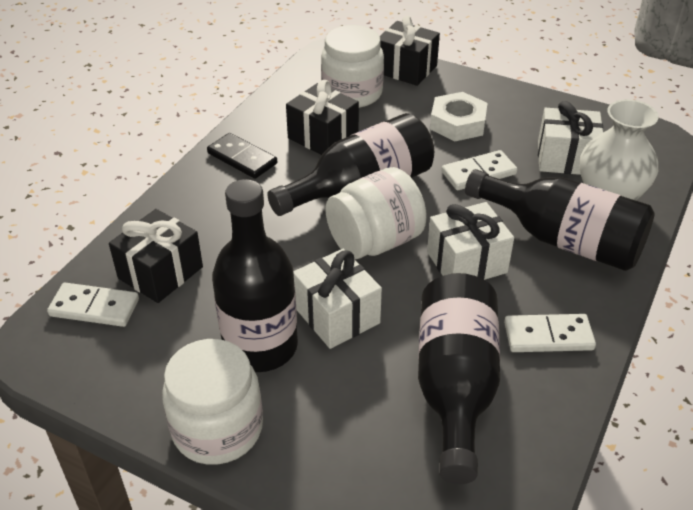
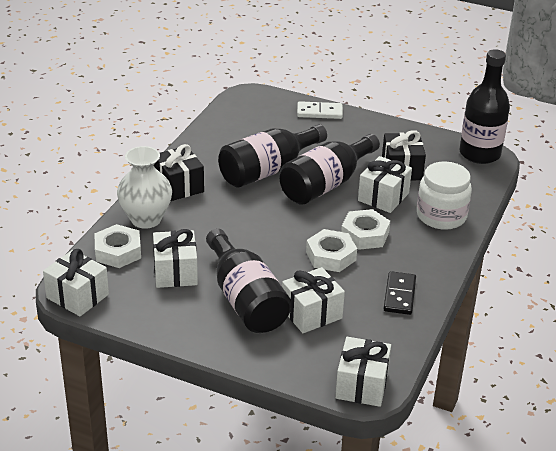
black gift: [109,209,203,303] [286,80,359,155] [380,16,440,86] = 3 -> [154,144,204,201] [382,130,426,180] = 2
white domino: [47,283,139,327] [442,150,517,190] [504,314,596,352] = 3 -> [297,101,343,119] = 1
white gift: [293,249,382,349] [427,202,514,280] [538,101,603,175] = 3 -> [43,249,109,316] [153,229,198,288] [282,267,345,333] [335,337,391,407] [358,156,412,213] = 5
white jar: [162,339,263,465] [321,25,384,108] [325,167,427,259] = 3 -> [417,161,472,230] = 1
white nut: [430,92,488,141] = 1 -> [94,224,141,268] [306,229,357,272] [341,209,390,250] = 3

